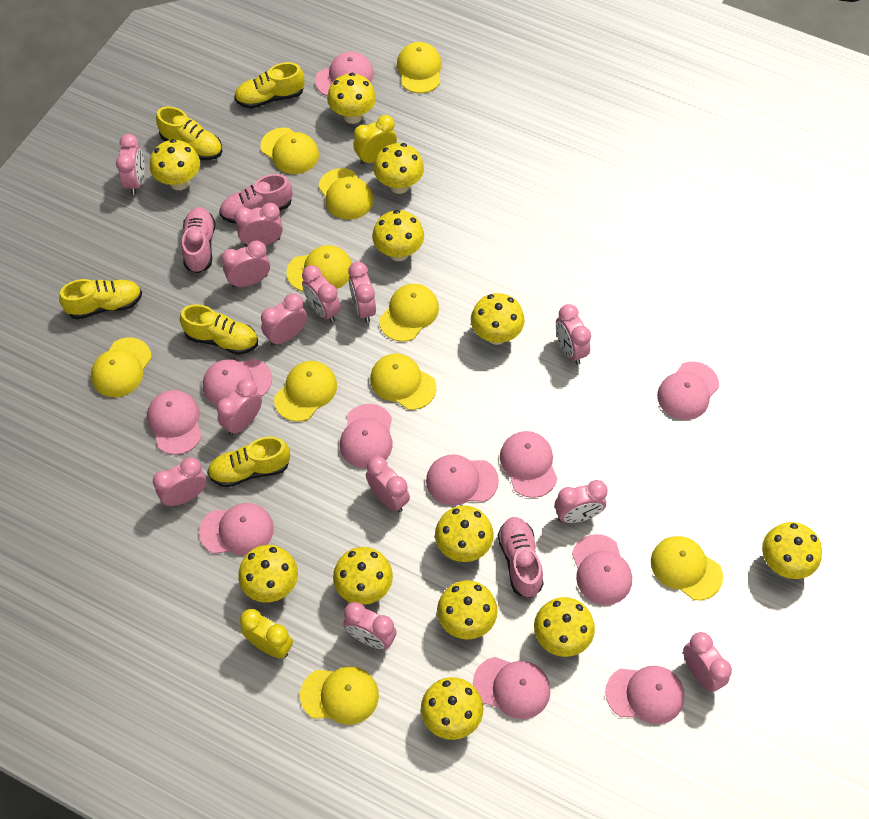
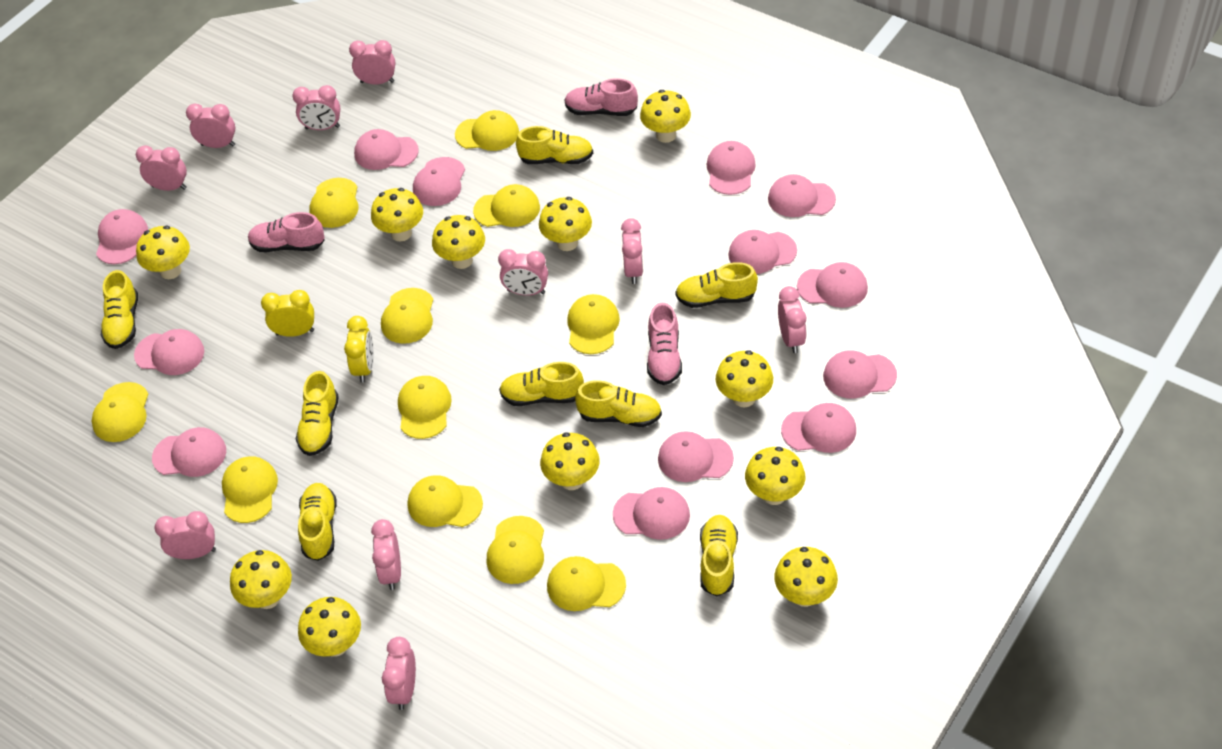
pink cap: [147,390,202,455] [199,503,274,555] [203,358,272,406] [315,52,374,96] [340,404,393,468] [426,454,499,506] [473,657,551,719] [500,431,557,498] [572,534,632,605] [605,666,684,724] [657,362,719,420] = 11 -> [96,209,148,264] [134,329,204,375] [152,427,226,477] [354,129,419,170] [413,157,465,206] [613,487,690,540] [658,431,734,482] [707,141,756,195] [728,230,797,274] [768,174,836,217] [781,403,856,453] [797,262,868,308] [823,350,897,399] = 13
pink clock: [116,134,144,195] [153,457,207,506] [217,379,262,436] [221,240,270,288] [234,203,283,246] [261,293,307,346] [302,265,341,323] [343,602,397,650] [348,262,376,323] [366,456,410,512] [555,480,608,523] [556,304,591,365] [683,632,732,692] = 13 -> [136,145,187,191] [154,511,216,559] [186,104,235,148] [292,85,340,130] [349,40,396,85] [371,519,401,590] [382,637,416,710] [498,249,548,296] [621,218,643,284] [778,286,806,353] = 10
yellow cap: [91,337,152,397] [260,127,319,174] [274,361,337,422] [286,245,352,291] [300,666,379,725] [318,168,374,220] [370,353,436,410] [379,284,439,342] [397,42,442,93] [651,536,723,600] = 10 -> [92,382,148,442] [222,456,278,523] [309,178,359,228] [381,288,433,344] [398,376,452,439] [408,475,483,527] [455,110,519,151] [473,184,540,227] [487,516,544,584] [547,556,626,611] [567,294,620,354] = 11
yellow mushroom: [150,139,200,190] [238,545,298,603] [327,73,376,124] [333,547,393,605] [372,210,424,261] [374,143,424,194] [421,677,483,740] [435,505,494,562] [437,580,498,639] [471,293,525,345] [534,597,595,657] [762,522,822,579] = 12 -> [136,226,190,279] [230,550,292,609] [298,597,361,657] [371,188,423,242] [432,215,485,269] [539,197,592,251] [540,432,600,490] [640,90,691,143] [716,350,773,407] [745,447,805,505] [774,547,838,607] = 11
yellow shoe: [59,279,142,319] [156,106,222,160] [180,304,258,355] [207,436,290,487] [234,62,304,109] = 5 -> [101,270,138,349] [296,371,339,456] [298,483,337,561] [499,362,584,406] [516,126,593,164] [575,380,662,427] [675,262,758,308] [700,515,738,596] = 8

